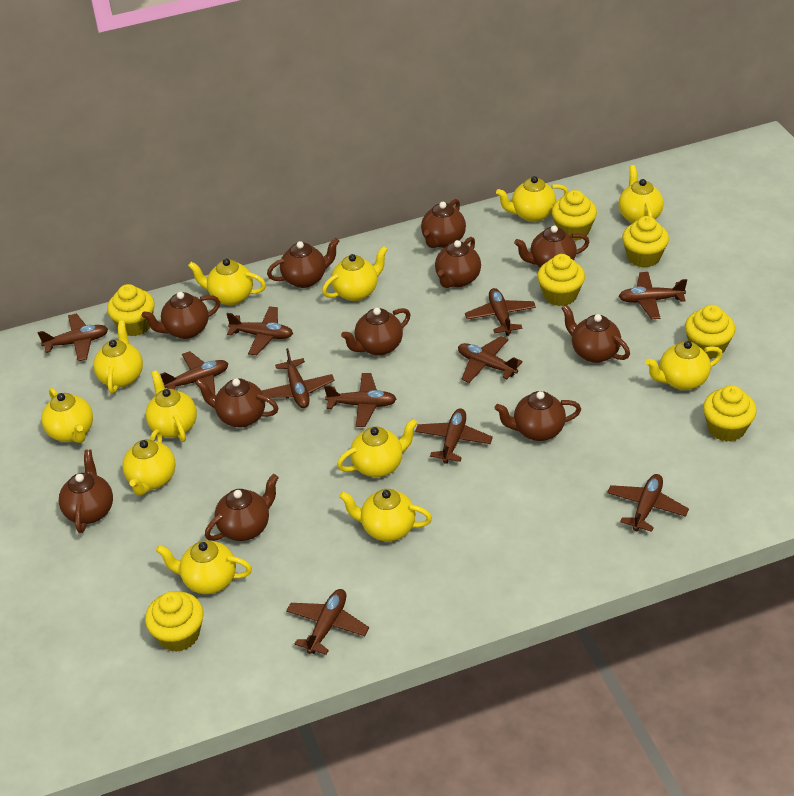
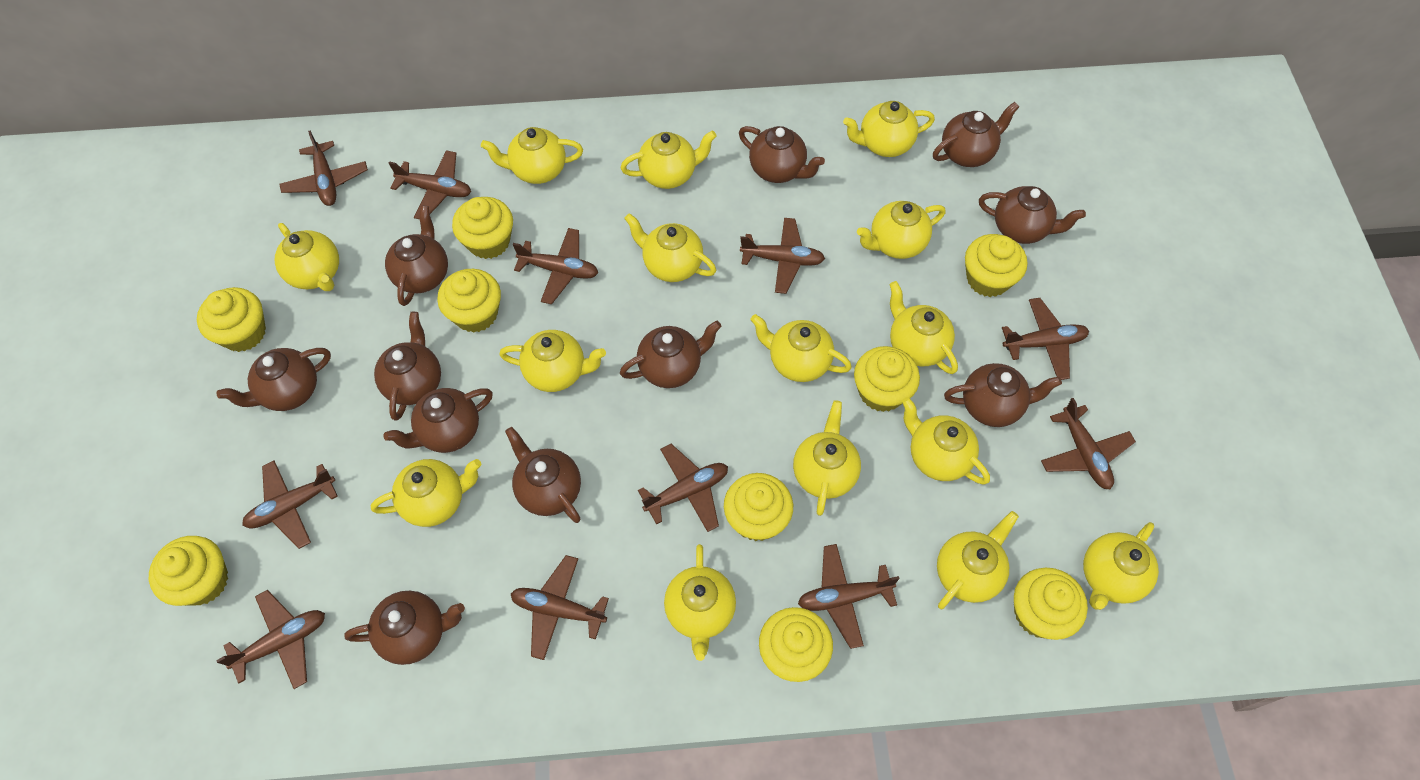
yellow cupcake: [107,284,155,336] [145,591,204,652] [537,254,585,306] [552,190,597,241] [622,216,669,267] [685,305,735,359] [703,385,757,442] = 7 -> [149,536,228,606] [197,287,266,352] [437,269,501,333] [452,197,513,259] [724,473,793,541] [759,607,833,682] [854,346,920,412] [965,234,1027,297] [1014,568,1088,640] = 9
yellow teapot: [41,388,93,443] [93,321,143,394] [122,429,176,496] [146,370,197,442] [156,540,252,594] [188,259,266,305] [322,246,388,301] [337,419,417,477] [339,489,432,541] [496,176,568,222] [619,165,664,223] [646,341,723,390] = 12 -> [275,223,339,291] [371,459,481,527] [481,127,583,184] [499,330,606,392] [621,131,717,189] [624,213,716,282] [664,544,736,661] [751,314,852,382] [793,400,861,516] [843,101,935,157] [857,201,946,259] [889,281,958,374] [902,397,990,485] [937,511,1019,609] [1083,522,1159,610] = 15

